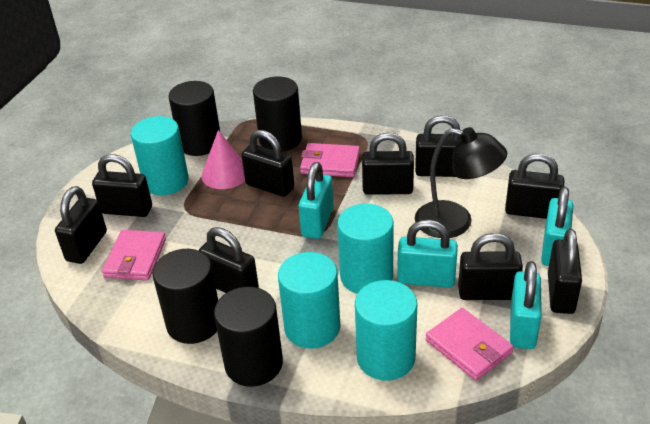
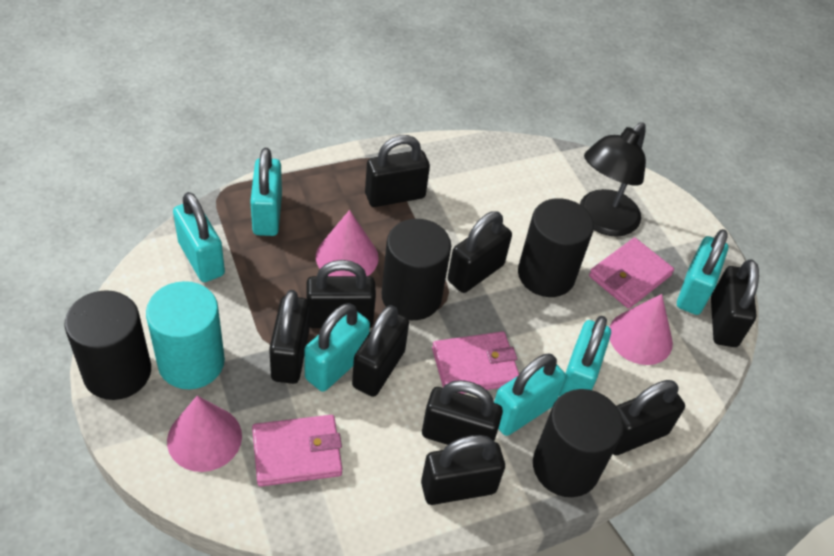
pink cone: [201,130,245,189] = 1 -> [167,396,242,472] [316,210,379,276] [609,294,673,365] = 3
turquoise cylinder: [131,116,189,195] [278,252,340,349] [337,204,394,294] [355,280,417,381] = 4 -> [146,281,225,389] = 1
turquoise padlock: [299,162,334,239] [397,220,458,288] [510,261,542,349] [541,187,573,266] = 4 -> [173,192,225,282] [250,148,282,236] [304,303,370,392] [494,354,566,436] [559,316,611,397] [677,229,728,315] = 6

